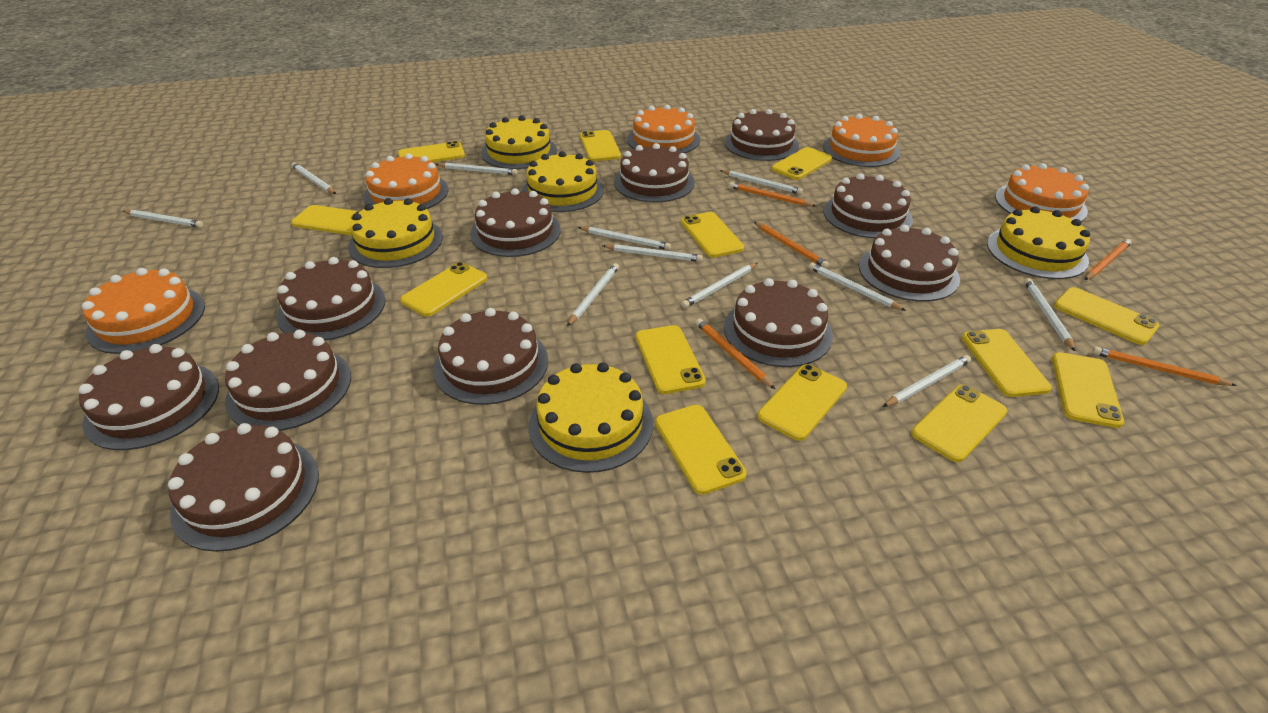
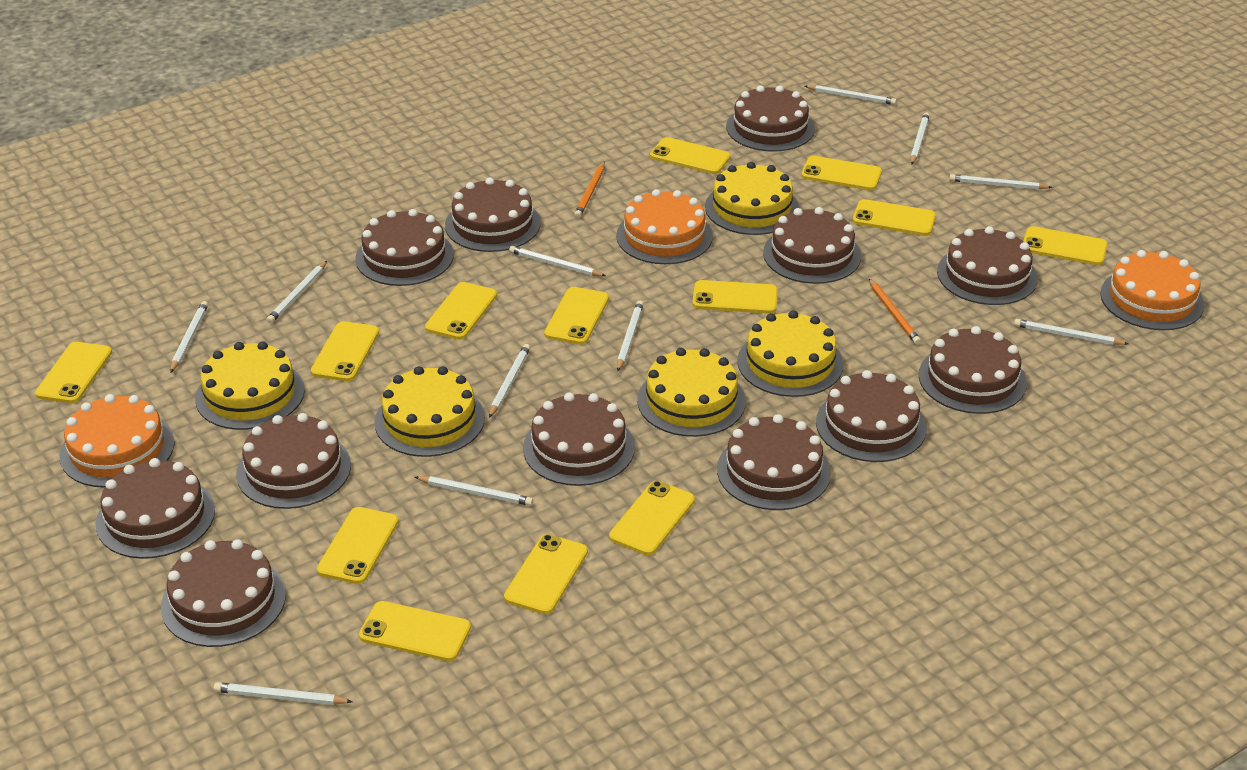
brown cake: [79,344,219,450] [168,423,319,552] [225,330,351,431] [276,257,385,341] [433,308,548,405] [470,188,561,257] [614,143,695,203] [724,278,833,367] [725,109,799,161] [823,173,913,238] [859,225,960,302] = 11 -> [96,458,215,559] [161,539,286,647] [236,413,351,509] [355,209,454,286] [445,177,541,252] [523,392,635,486] [717,414,831,510] [726,85,815,151] [763,207,861,284] [816,370,927,462] [919,326,1027,414] [937,226,1038,305] = 12
orange cake: [82,268,205,354] [363,153,448,209] [627,105,700,153] [823,114,900,167] [995,163,1089,222] = 5 -> [60,394,175,488] [616,189,713,264] [1100,250,1204,330] = 3
orange pencil: [695,318,775,389] [729,182,816,207] [754,222,829,268] [1085,239,1132,280] [1092,346,1237,386] = 5 -> [574,161,605,218] [869,279,921,345] = 2

